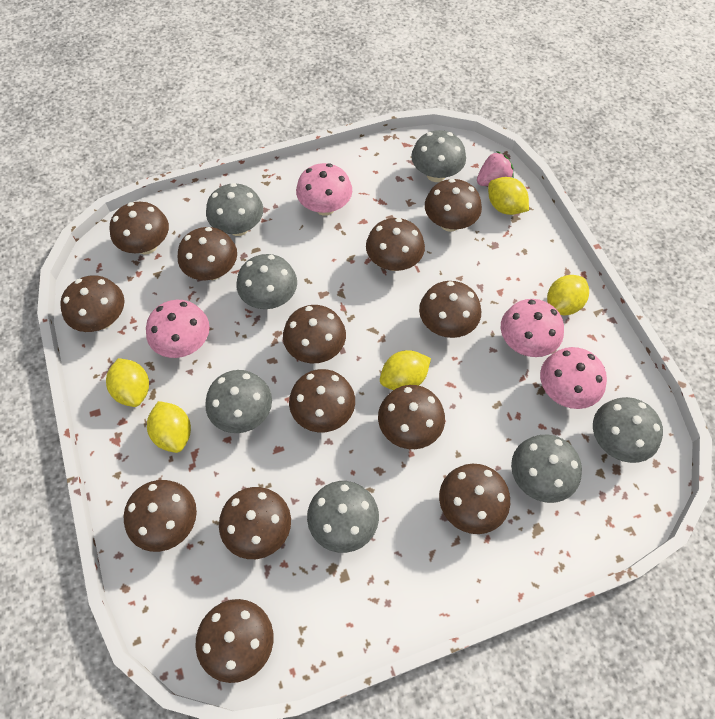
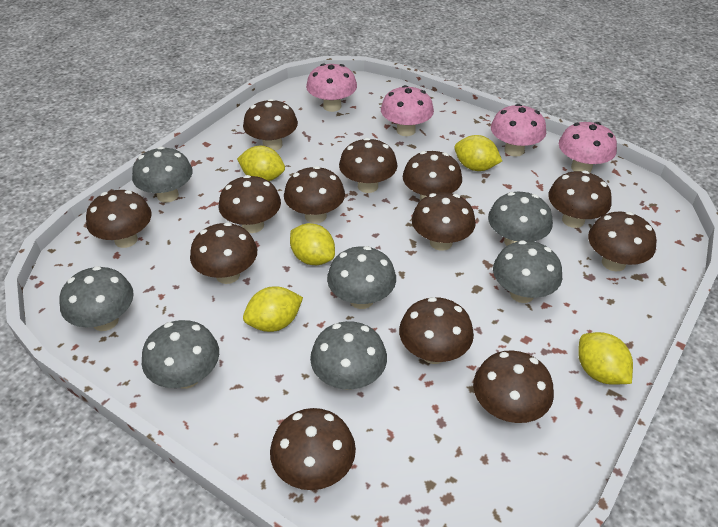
pink strawberry: [477,151,514,186] = 1 -> none = 0

